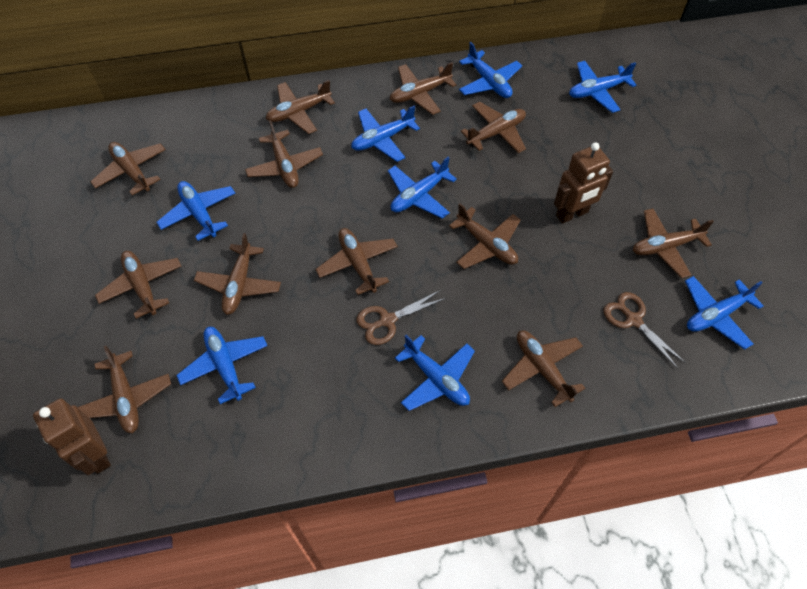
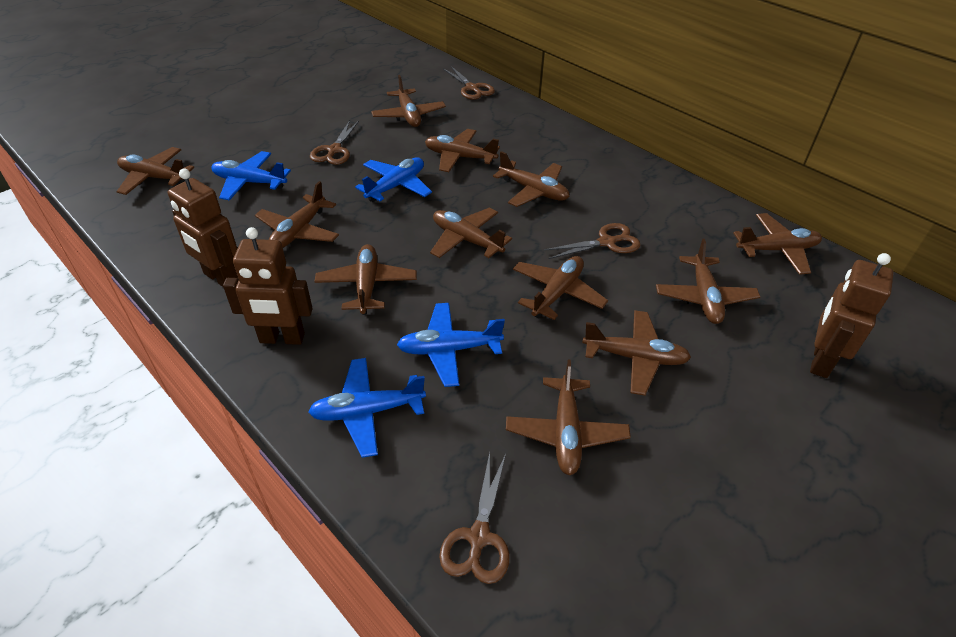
blue plane: [157,181,236,241] [176,327,268,404] [351,106,420,162] [388,157,457,219] [395,335,475,411] [459,42,522,98] [569,61,636,113] [685,276,763,350] = 8 -> [211,151,291,200] [308,358,426,458] [355,157,432,202] [397,303,505,387] = 4
brown robot: [33,398,111,475] [554,142,613,224] = 2 -> [168,168,238,287] [223,227,313,345] [810,253,894,378] = 3
brown scissors: [356,290,446,345] [604,292,686,369] = 2 -> [310,120,359,165] [439,453,510,584] [443,66,495,100] [544,223,640,259] = 4

